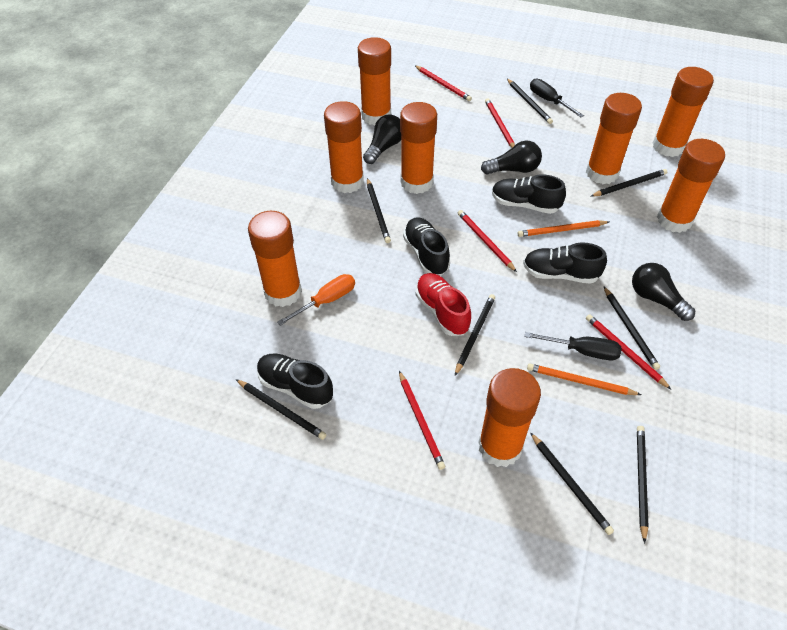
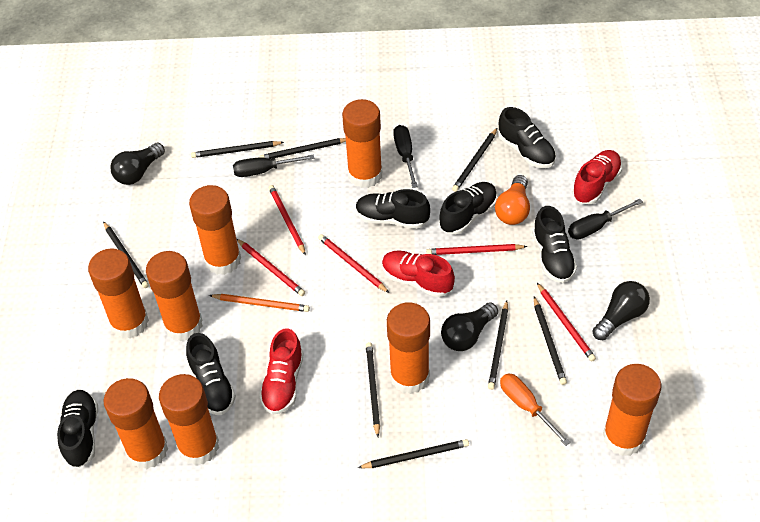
black screwdriver: [524,332,622,360] [530,79,584,117] = 2 -> [233,154,314,177] [393,125,418,188] [568,199,643,240] = 3
black shoe: [257,353,333,409] [403,217,450,276] [492,174,566,214] [523,242,607,284] = 4 -> [57,390,98,468] [186,333,236,415] [356,189,430,229] [439,182,497,235] [498,107,556,168] [532,206,577,283] = 6
orange light bulb: none = 0 -> [495,175,530,225] = 1
orange pencil: [518,220,609,237] [527,363,641,395] = 2 -> [209,294,310,312] = 1
red shoe: [415,273,471,336] = 1 -> [259,328,304,415] [382,250,455,297] [572,150,622,204] = 3

